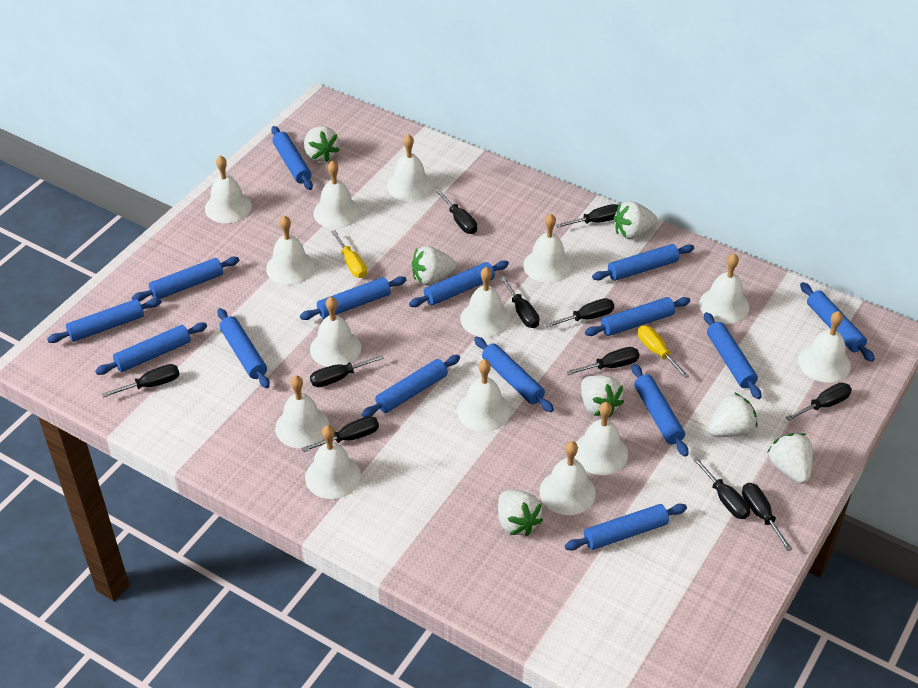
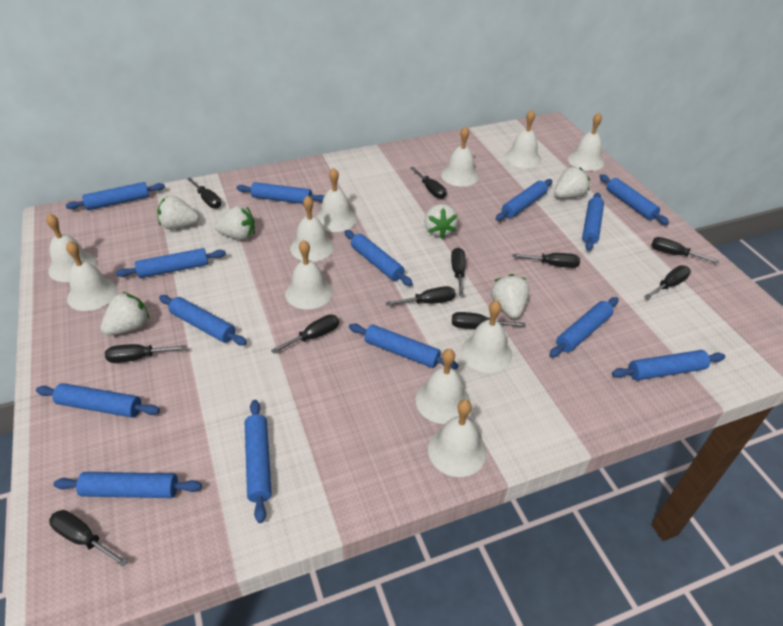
blue rolling pin: [47,298,161,343] [95,322,207,375] [132,257,240,301] [217,308,270,388] [271,126,313,190] [300,276,406,320] [362,355,460,418] [409,261,509,307] [474,336,554,412] [565,504,687,551] [585,297,690,336] [592,244,694,281] [632,364,688,457] [704,312,761,399] [800,282,875,362] = 15 -> [36,383,160,418] [53,472,202,498] [65,182,165,210] [116,248,226,278] [159,295,247,345] [236,182,324,204] [245,400,272,523] [344,230,413,286] [349,324,459,369] [496,179,552,221] [549,297,619,358] [582,192,604,251] [599,174,669,225] [612,350,725,380] = 14
white bell: [205,156,252,223] [266,216,315,285] [275,376,329,448] [305,425,361,499] [310,297,361,367] [313,160,360,228] [387,134,433,201] [457,359,511,432] [460,267,511,337] [523,214,572,283] [539,441,596,515] [574,402,628,475] [699,254,749,324] [798,311,851,383] = 14 -> [46,214,97,282] [66,241,117,311] [285,240,333,310] [290,195,334,262] [316,168,357,232] [416,349,470,424] [428,399,487,477] [441,126,479,187] [461,300,512,373] [505,110,541,168] [568,113,605,171] = 11
white strawberry: [304,126,339,162] [412,246,457,285] [498,490,543,536] [581,375,624,417] [614,201,657,239] [708,392,757,437] [768,433,813,484] = 7 -> [101,292,150,335] [158,196,199,230] [215,206,255,240] [424,204,458,239] [491,274,530,319] [554,167,590,198] = 6
yellow screwdriver: [331,230,367,278] [638,325,689,378] = 2 -> none = 0

